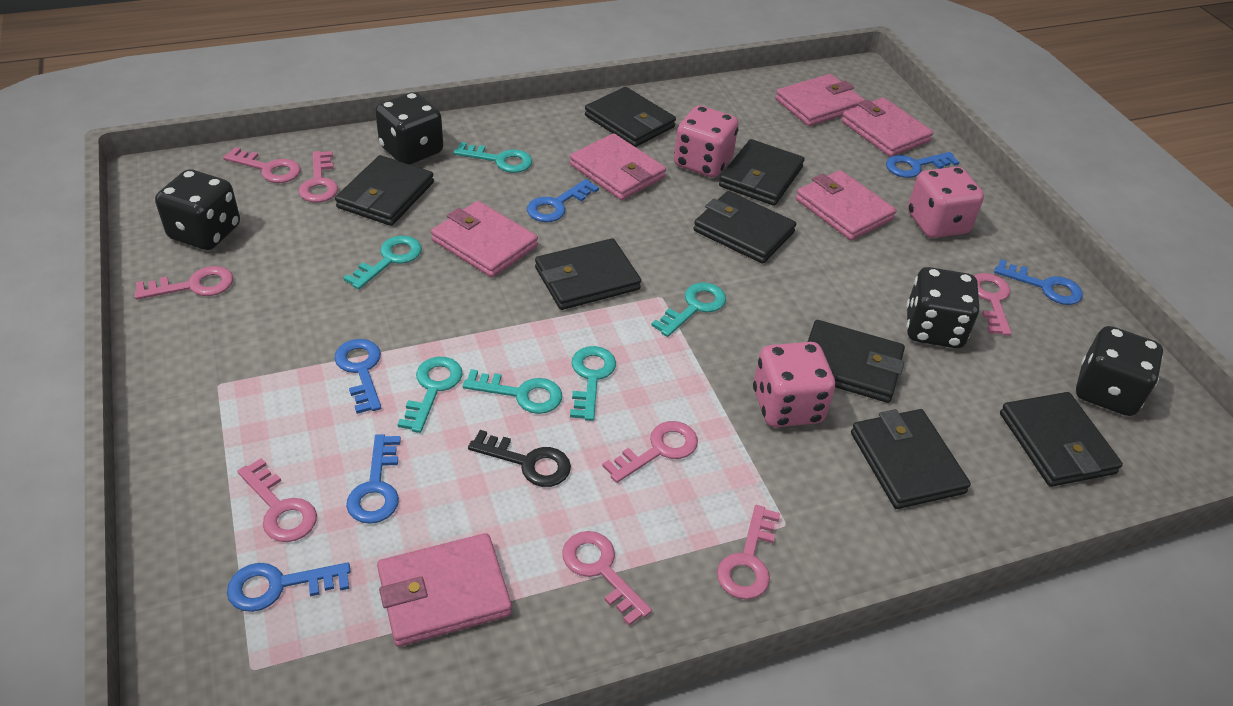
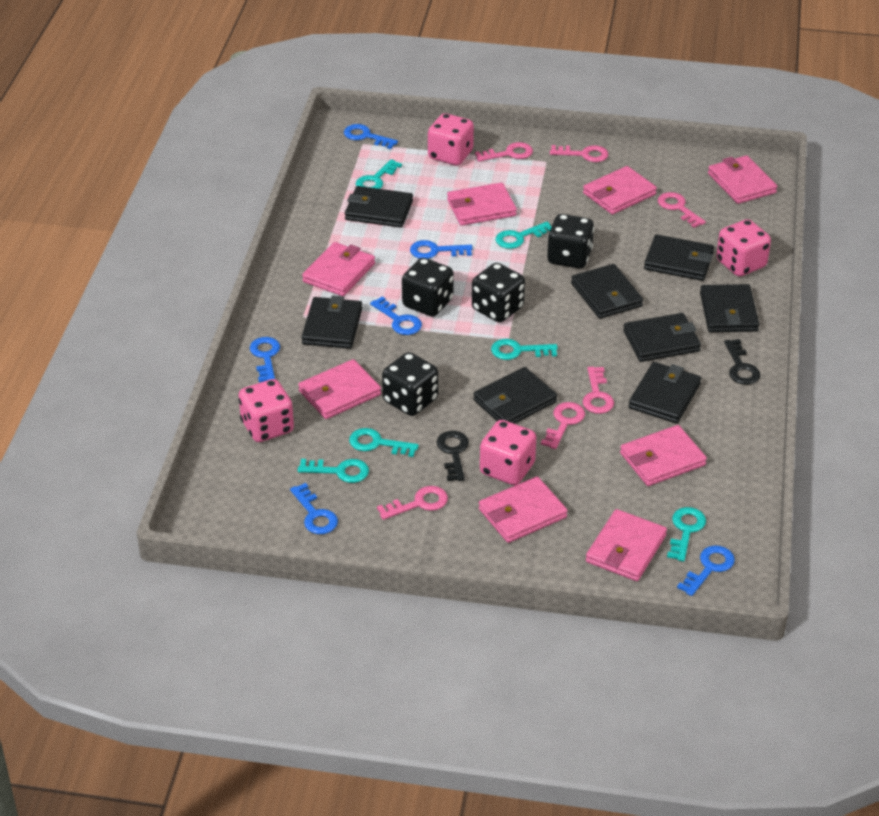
black key: [468,430,571,487] = 1 -> [437,431,469,481] [724,339,760,385] = 2
pink dice: [674,106,739,177] [753,342,835,427] [908,167,984,238] = 3 -> [238,379,294,442] [428,113,474,165] [480,420,536,485] [717,219,771,276] = 4
pink key: [134,266,233,300] [223,147,300,183] [237,458,317,542] [299,151,338,202] [562,531,652,626] [602,421,698,483] [717,505,780,599] [974,273,1012,336] = 8 -> [377,486,448,520] [475,142,533,162] [541,402,585,449] [550,145,608,162] [582,367,614,414] [658,192,706,228] = 6
pink wallet: [377,533,512,647] [431,201,538,278] [570,133,666,200] [775,74,865,126] [796,170,896,240] [841,97,933,157] = 6 -> [298,359,381,419] [302,242,375,296] [447,183,517,226] [479,476,568,543] [583,166,657,215] [586,509,667,581] [620,425,707,486] [708,155,777,204] = 8

